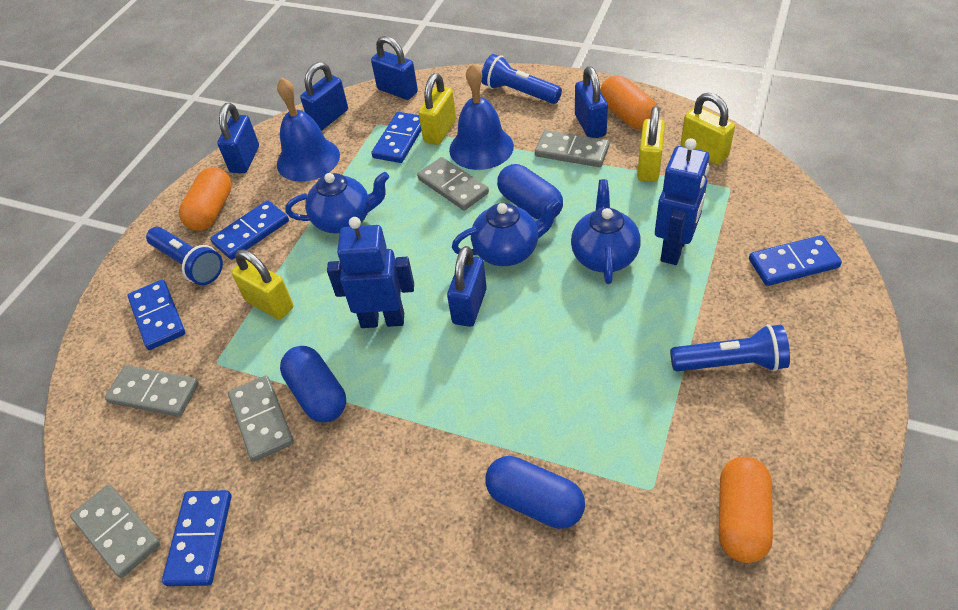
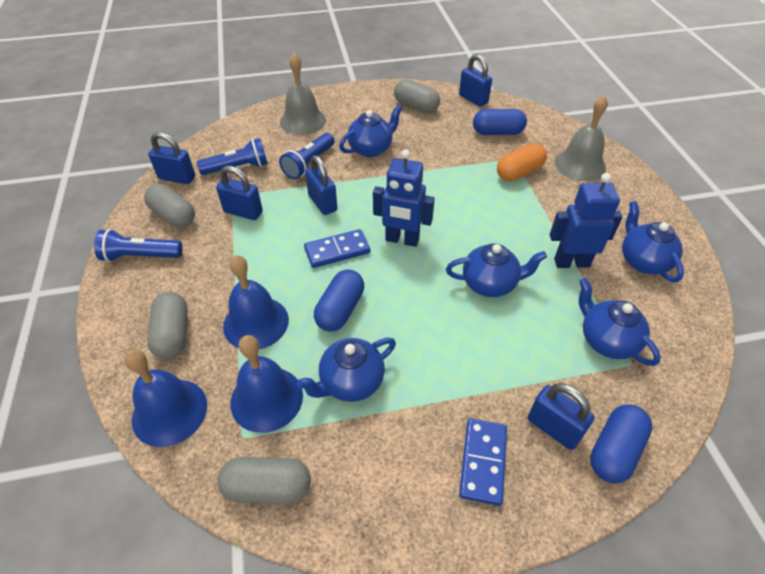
blue bell: [277,78,340,182] [449,63,514,170] = 2 -> [124,349,207,447] [223,255,289,349] [230,335,303,433] = 3
blue domino: [128,280,185,350] [162,490,232,586] [210,200,289,260] [371,112,421,163] [749,235,842,286] = 5 -> [304,229,370,268] [459,418,507,506] = 2
blue teapot: [285,172,389,234] [452,197,561,266] [571,179,641,284] = 3 -> [296,337,396,402] [339,105,403,157] [446,243,547,297] [579,278,661,366] [622,201,684,282] = 5
grey bell: none = 0 -> [280,53,326,135] [555,95,608,181] = 2
grey capsule: none = 0 -> [144,184,195,228] [147,292,188,359] [217,457,311,504] [394,80,440,113] = 4
grey domino: [70,485,160,578] [105,365,199,417] [228,376,294,462] [417,157,489,210] [535,130,610,167] = 5 -> none = 0
orange capsule: [179,167,232,231] [600,76,657,129] [719,457,773,563] = 3 -> [497,143,547,181] = 1
yellow padlock: [231,249,293,320] [419,73,456,145] [637,106,665,182] [680,93,735,165] = 4 -> none = 0

